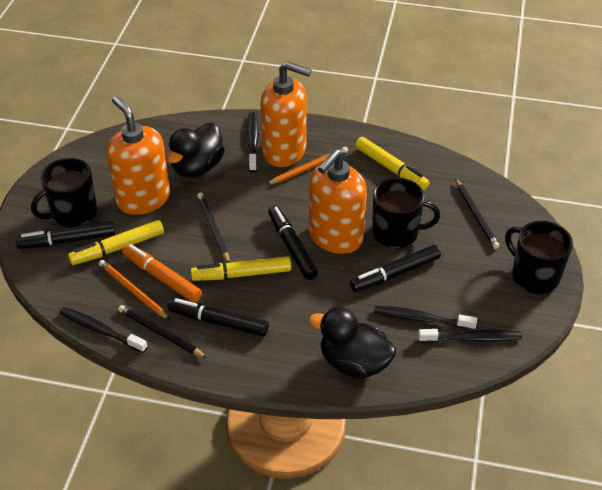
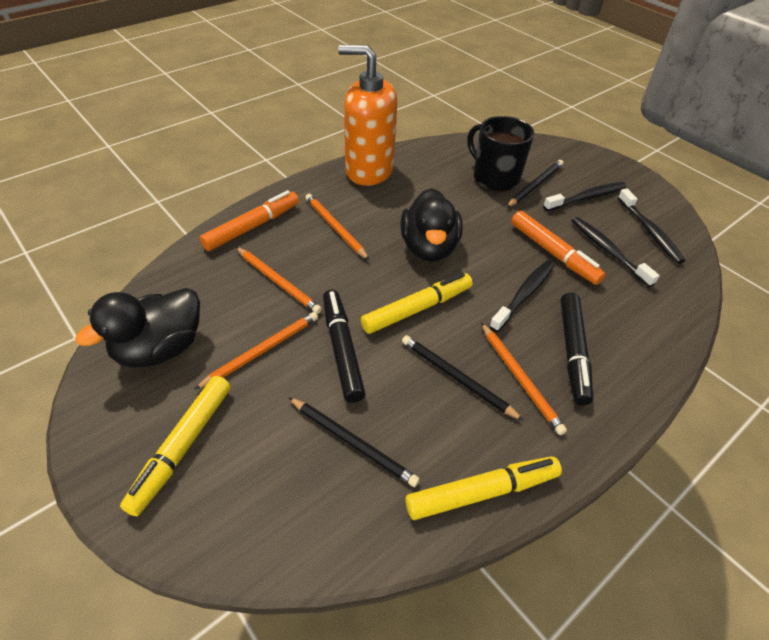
black marker: [16,221,115,249] [167,298,269,337] [268,206,318,280] [350,245,441,292] = 4 -> [323,290,366,403] [560,293,593,405] = 2
black mug: [31,158,97,227] [372,178,440,248] [505,221,573,294] = 3 -> [467,116,534,192] = 1
orange marker: [122,244,202,302] = 1 -> [200,190,299,251] [511,211,606,285] = 2
orange pencil: [99,260,170,320] [266,147,348,185] = 2 -> [194,312,318,390] [236,247,322,314] [305,194,369,260] [481,323,567,435] = 4
orange soap dispenser: [106,96,170,215] [260,61,312,167] [309,149,367,254] = 3 -> [338,45,397,186] = 1

